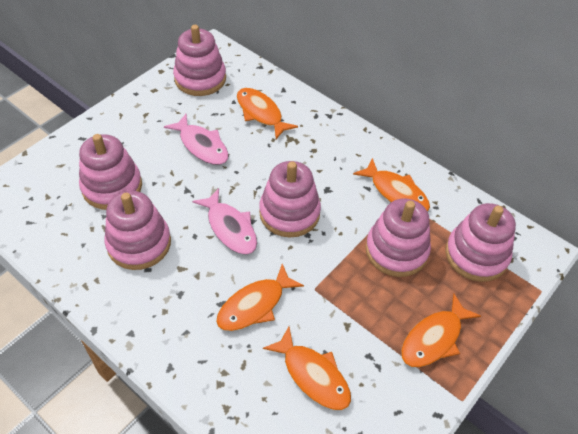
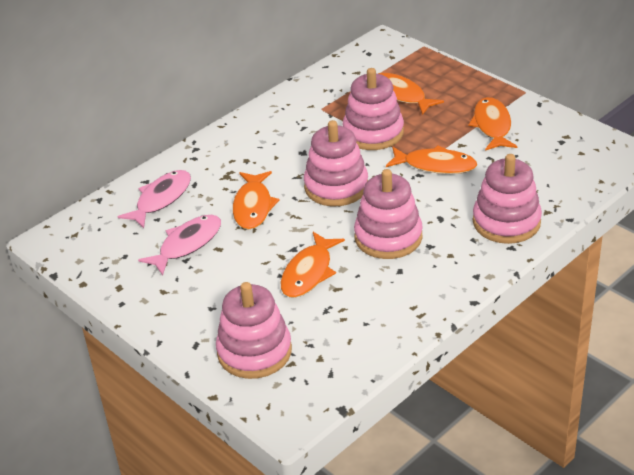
pink stacking toy: [79,134,142,210] [105,191,171,270] [173,25,226,96] [259,161,321,237] [365,198,431,277] [445,203,516,282] = 6 -> [216,282,292,379] [304,120,368,206] [342,68,404,150] [354,169,423,259] [473,154,542,244] = 5

